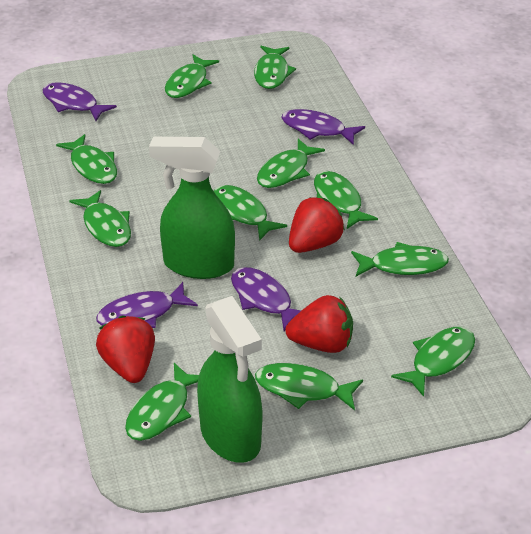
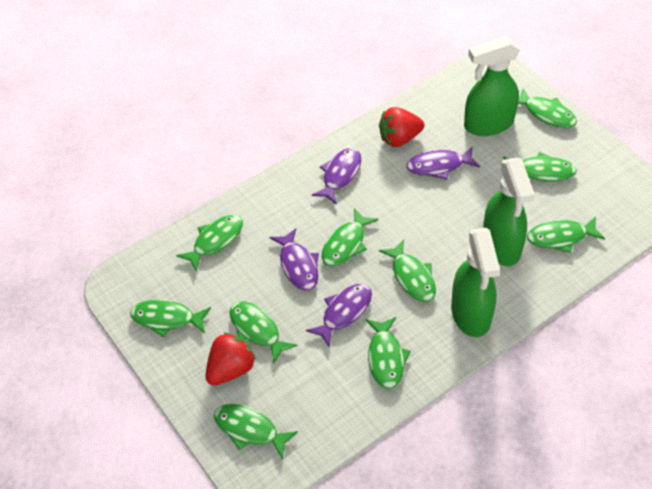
green fish: [56,134,117,184] [69,190,131,247] [125,363,199,441] [165,55,219,98] [214,185,287,241] [254,46,296,89] [255,363,363,410] [257,139,325,188] [314,171,378,229] [351,242,449,276] [391,327,475,397] = 11 -> [130,300,211,337] [176,215,243,272] [214,404,298,460] [230,302,297,363] [322,208,378,267] [366,317,411,389] [379,240,436,302] [503,152,577,181] [518,88,577,128] [527,216,605,253] = 10
green spray bottle: [149,137,235,279] [197,296,262,463] = 2 -> [451,228,500,337] [464,36,520,136] [483,158,535,266] = 3
red strawberry: [96,315,155,383] [285,295,353,353] [289,197,345,253] = 3 -> [205,332,256,385] [379,107,424,147] = 2

